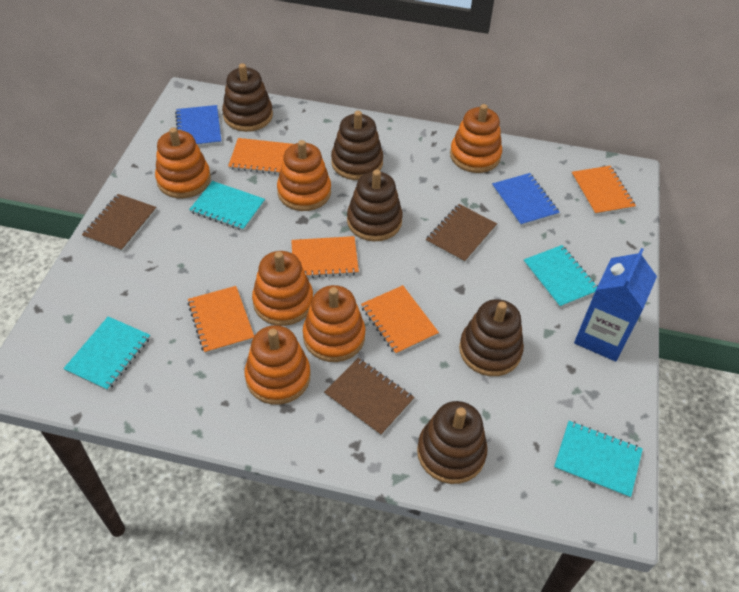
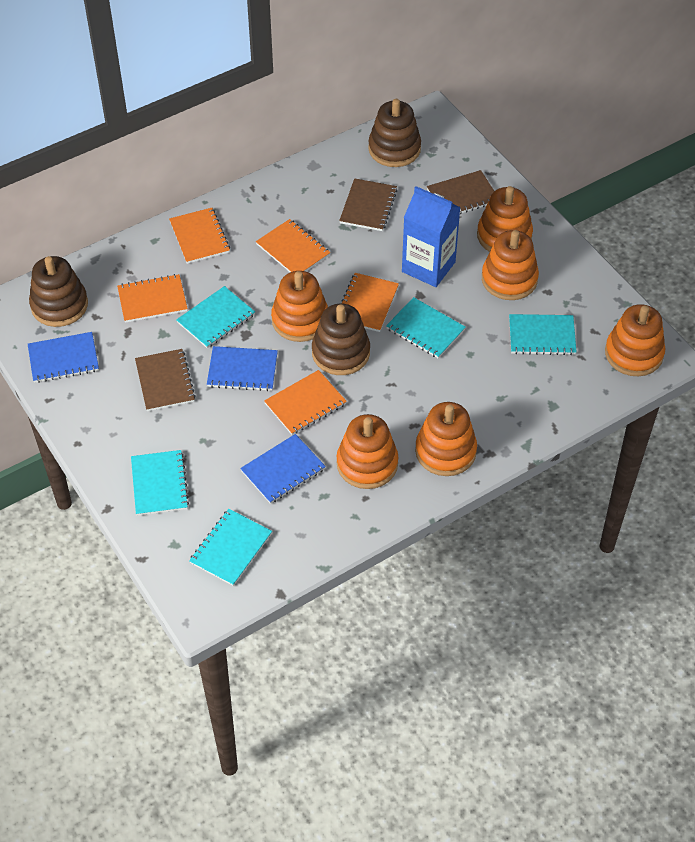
blue notebook: [175,105,221,146] [492,173,560,226] = 2 -> [28,332,99,383] [207,346,278,391] [240,434,326,504] = 3
brown stacking toy: [222,63,273,132] [331,111,383,180] [347,170,403,241] [417,401,488,484] [459,299,524,376] = 5 -> [29,256,88,327] [312,304,370,375] [368,99,421,167] = 3
turquoise notebook: [63,316,150,391] [189,181,265,231] [523,245,598,308] [554,421,643,498] = 4 -> [131,450,189,516] [176,286,255,348] [189,509,272,586] [386,297,466,358] [509,314,577,355] = 5

